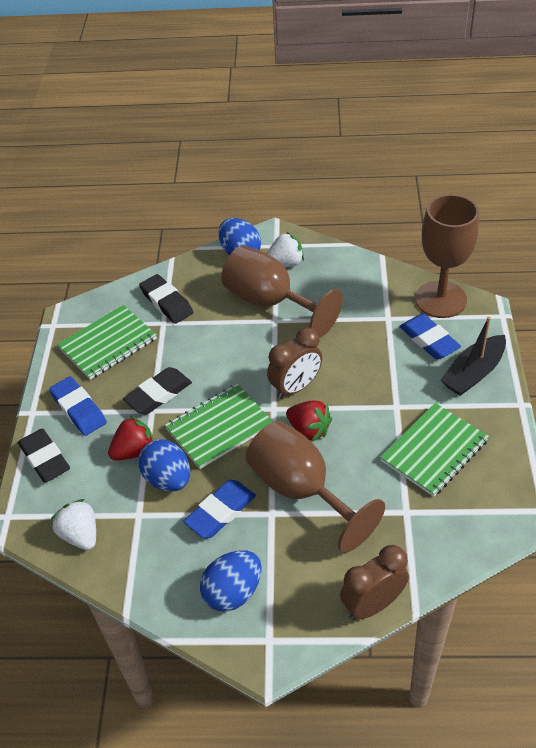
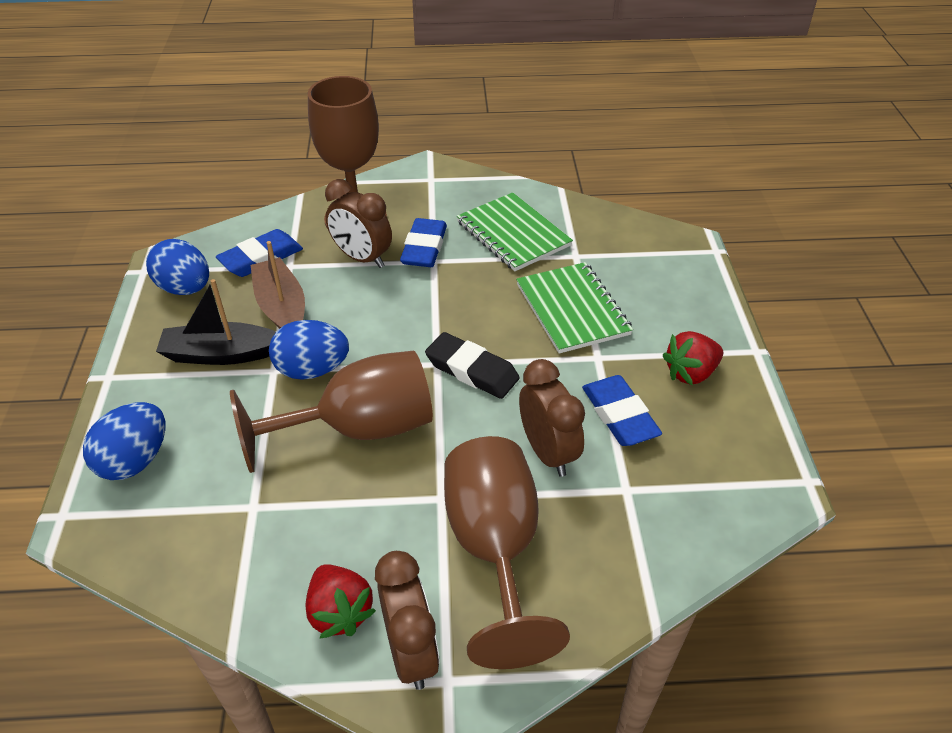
black eraser: [18,429,70,482] [123,367,192,415] [139,274,193,324] = 3 -> [425,332,520,399] = 1
brown boat: none = 0 -> [251,241,305,329] = 1
brown clock: [267,328,322,399] [340,545,409,620] = 2 -> [325,179,392,268] [375,551,439,690] [519,359,585,477] = 3
green notebook: [57,305,157,380] [165,384,273,469] [380,403,489,497] = 3 -> [457,192,573,271] [516,262,633,354] = 2
white strawberry: [51,499,96,550] [267,232,304,267] = 2 -> none = 0

